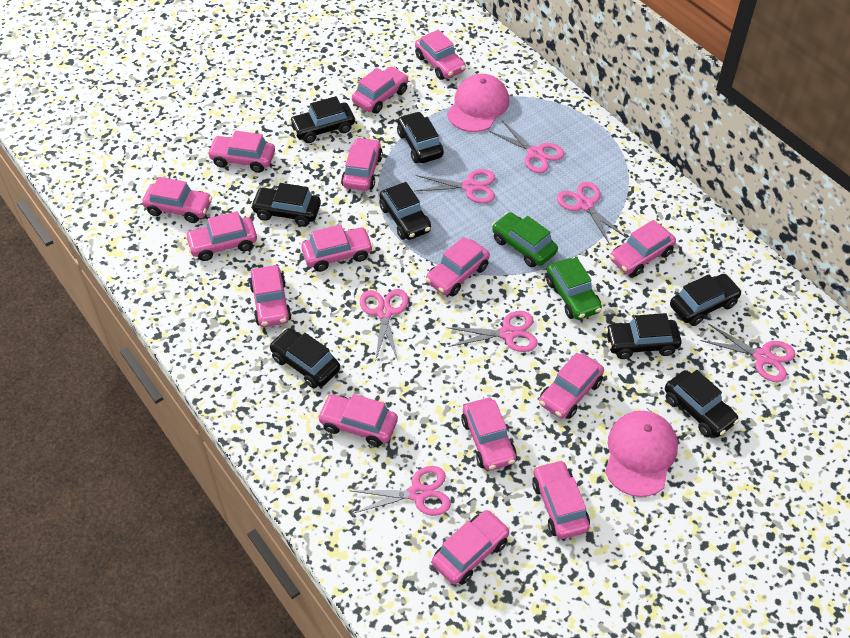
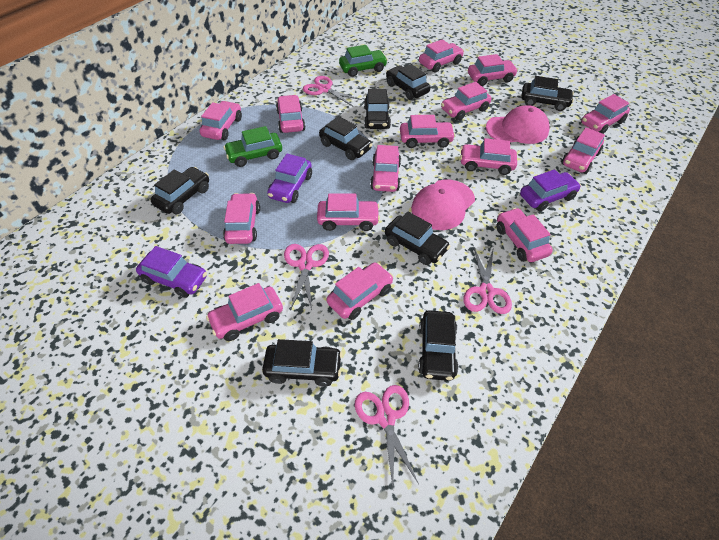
pink scissors: [349,466,451,516] [360,289,409,362] [415,169,495,203] [446,311,538,352] [489,121,564,173] [557,182,627,245] [700,324,796,382] = 7 -> [284,244,329,310] [303,76,362,106] [355,385,419,487] [463,246,512,314] = 4
purple car: none = 0 -> [136,246,207,298] [267,154,312,203] [520,169,581,211] = 3

